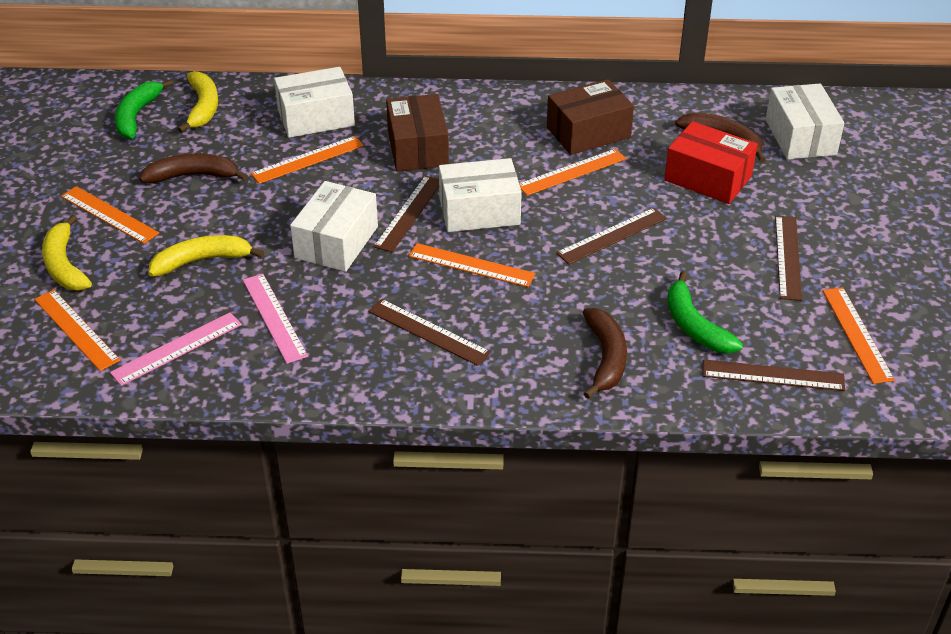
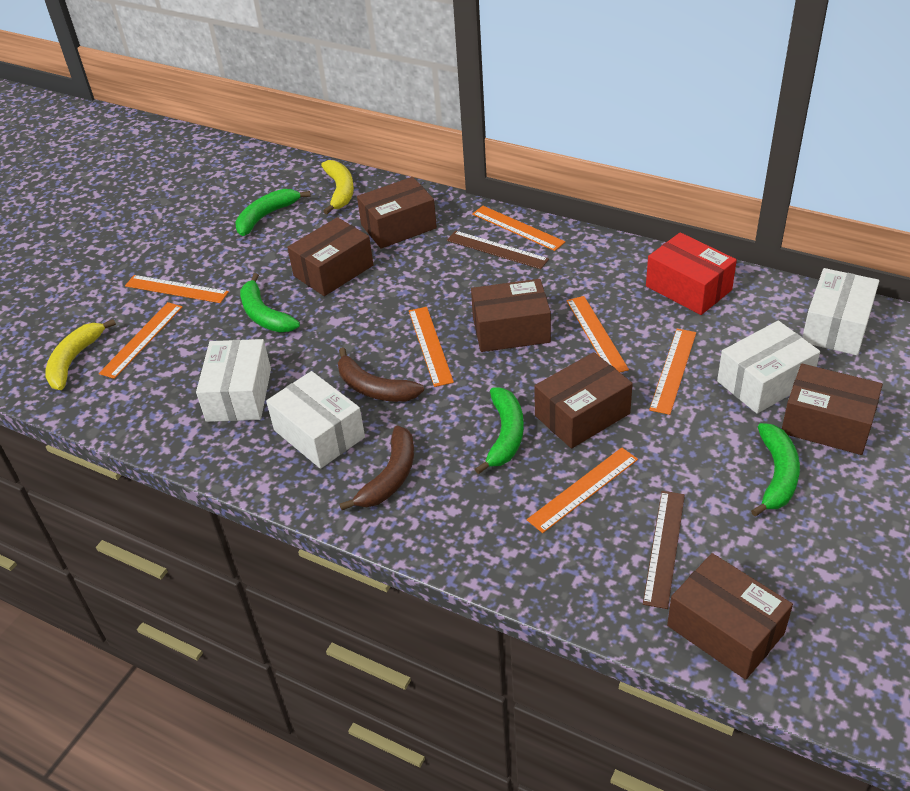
brown banana: [139,153,247,183] [582,308,627,399] [675,112,766,163] = 3 -> [338,347,424,402] [339,426,414,510] = 2
brown box: [386,94,449,171] [547,79,634,155] = 2 -> [287,217,373,296] [357,177,437,249] [471,279,551,352] [534,352,633,449] [667,553,793,680] [782,364,883,455] = 6
brown ruler: [368,299,491,366] [374,175,439,252] [556,208,667,264] [702,359,845,391] [775,216,802,301] = 5 -> [447,231,549,269] [643,491,685,609] = 2
green banana: [115,79,174,139] [667,271,743,353] = 2 -> [235,189,311,236] [240,273,300,333] [475,388,524,474] [751,423,800,517] = 4
orange ruler: [34,290,120,371] [61,186,159,244] [251,136,364,184] [409,243,536,287] [519,149,626,196] [822,287,895,384] = 6 -> [99,302,182,379] [125,275,229,303] [409,307,454,387] [472,206,565,251] [527,447,638,533] [566,296,629,372] [649,329,696,415] = 7
pink ruler: [110,312,242,386] [243,274,308,364] = 2 -> none = 0
yellow banana: [42,215,92,290] [148,235,264,277] [178,71,218,133] = 3 -> [45,319,116,390] [321,160,354,214] = 2

